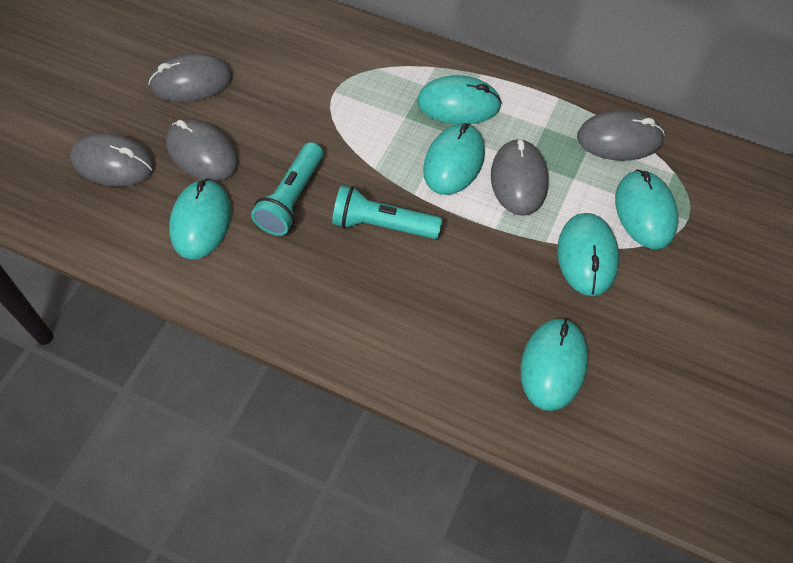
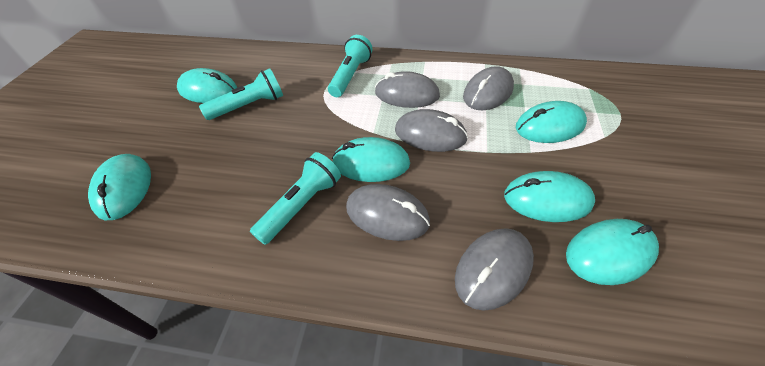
turquoise flashlight: [251,142,323,236] [332,185,442,239] = 2 -> [199,68,283,120] [250,152,341,245] [328,35,373,97] = 3

